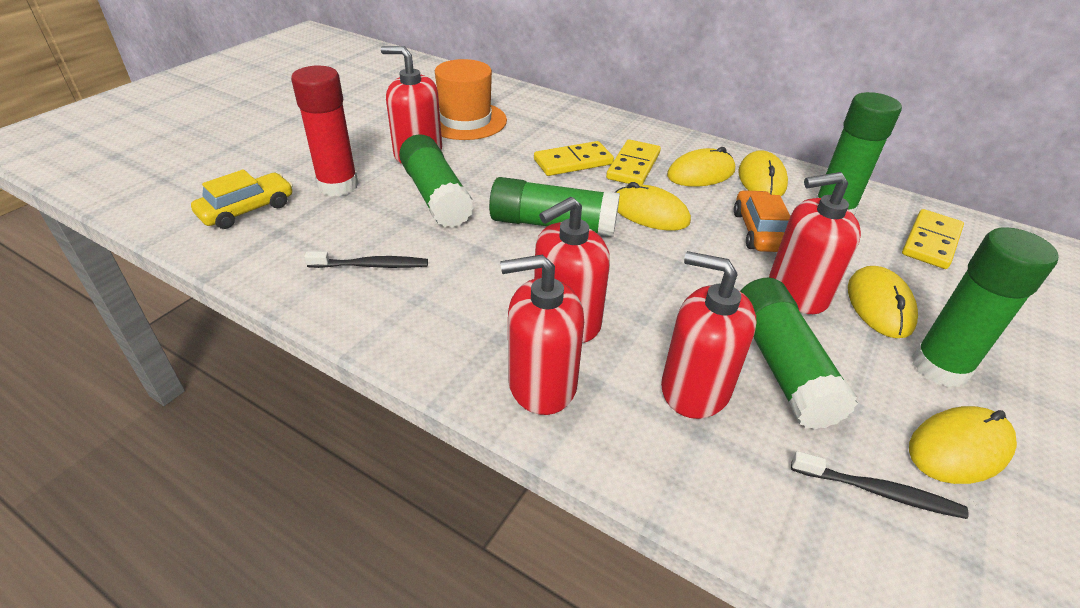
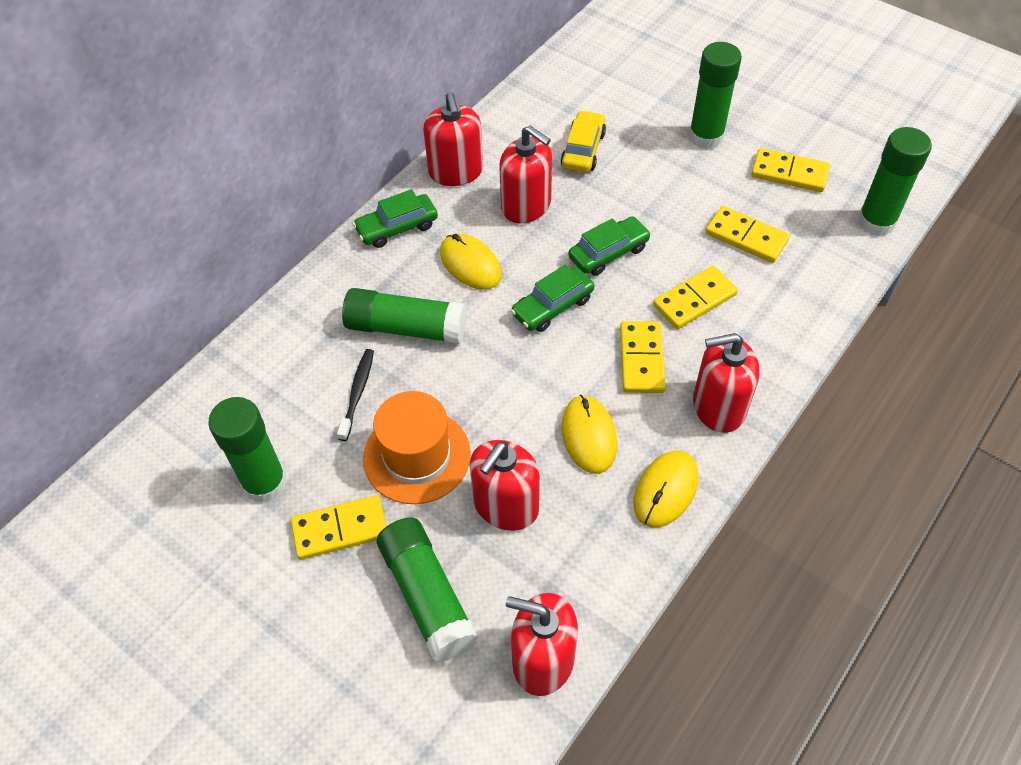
black toothbrush: [304,251,428,268] [791,451,969,519] = 2 -> [337,349,374,441] = 1
green car: none = 0 -> [353,189,438,248] [511,265,594,332] [568,216,651,276] = 3
orange car: [734,190,790,252] = 1 -> none = 0
red glue stick: [291,66,358,196] = 1 -> none = 0
yellow domino: [534,141,614,176] [606,139,661,185] [902,209,964,269] = 3 -> [291,495,387,560] [620,321,666,393] [653,266,738,329] [706,206,790,263] [751,148,830,192] = 5
yellow mouse: [615,182,691,231] [667,147,735,187] [738,150,788,196] [848,266,918,338] [909,406,1017,484] = 5 -> [440,233,502,290] [562,395,617,474] [633,451,698,528] = 3

